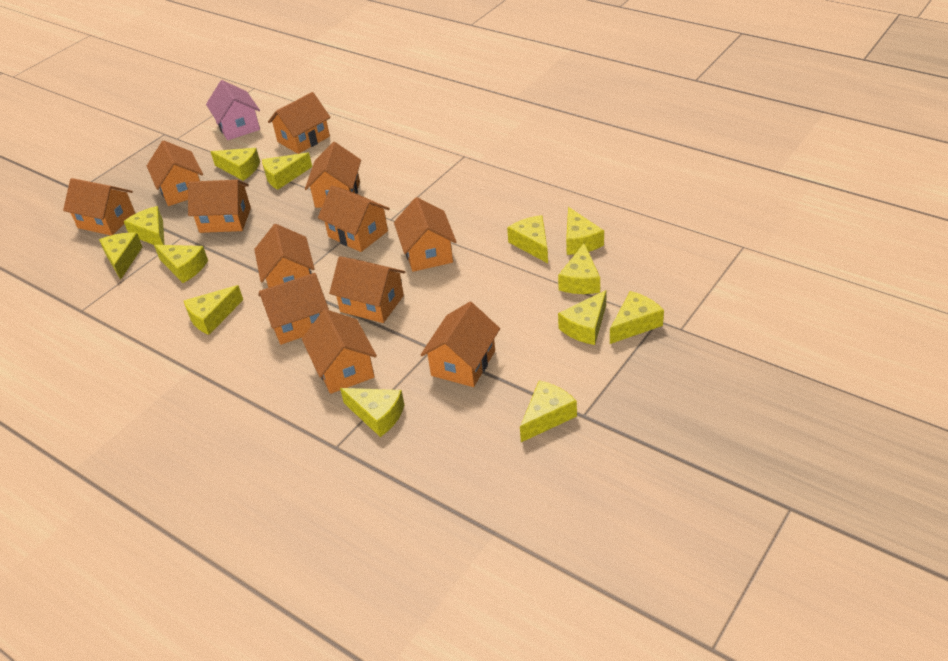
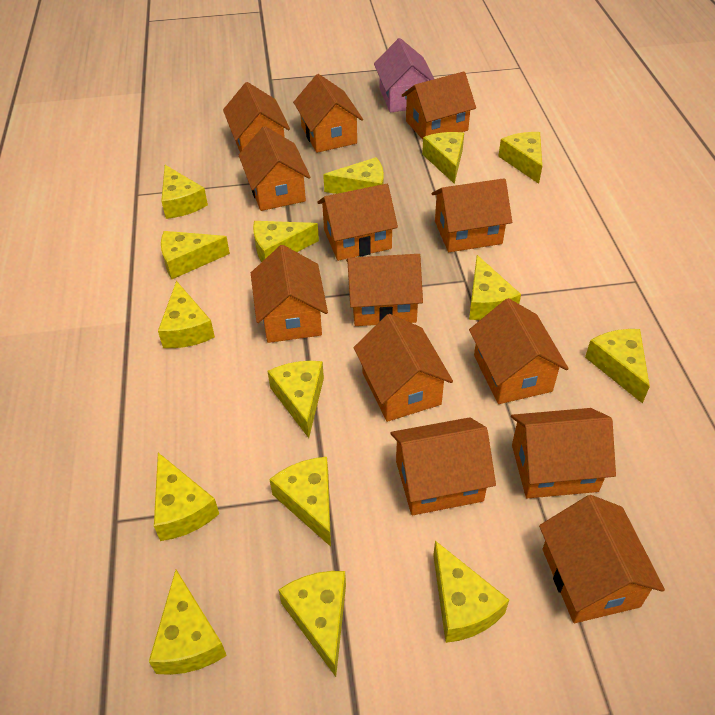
orange house: [63,178,135,235] [147,140,203,206] [188,180,251,233] [254,224,315,288] [258,273,329,345] [268,92,331,154] [302,309,377,394] [305,142,361,208] [318,186,390,252] [329,256,405,323] [394,197,456,272] [421,302,500,387] = 12 -> [223,82,290,152] [239,126,310,211] [251,245,328,343] [293,74,363,153] [317,184,398,261] [346,254,423,326] [353,314,453,422] [390,417,496,515] [402,71,476,140] [432,178,512,252] [469,298,569,404] [511,408,616,498] [539,495,665,623] = 13
yellow cheese: [99,233,142,280] [124,206,164,245] [154,245,208,283] [184,285,243,335] [211,148,260,181] [262,152,312,190] [340,388,404,437] [507,215,548,263] [520,380,577,442] [558,243,600,294] [558,290,606,345] [566,207,604,255] [610,291,664,344] = 13 -> [149,570,227,675] [154,453,219,541] [158,281,215,348] [161,165,208,219] [161,231,230,279] [253,221,319,262] [267,361,324,438] [269,457,331,547] [278,571,346,677] [323,157,384,194] [422,132,464,184] [433,541,509,643] [469,255,521,320] [498,132,542,184] [585,329,650,403] = 15

